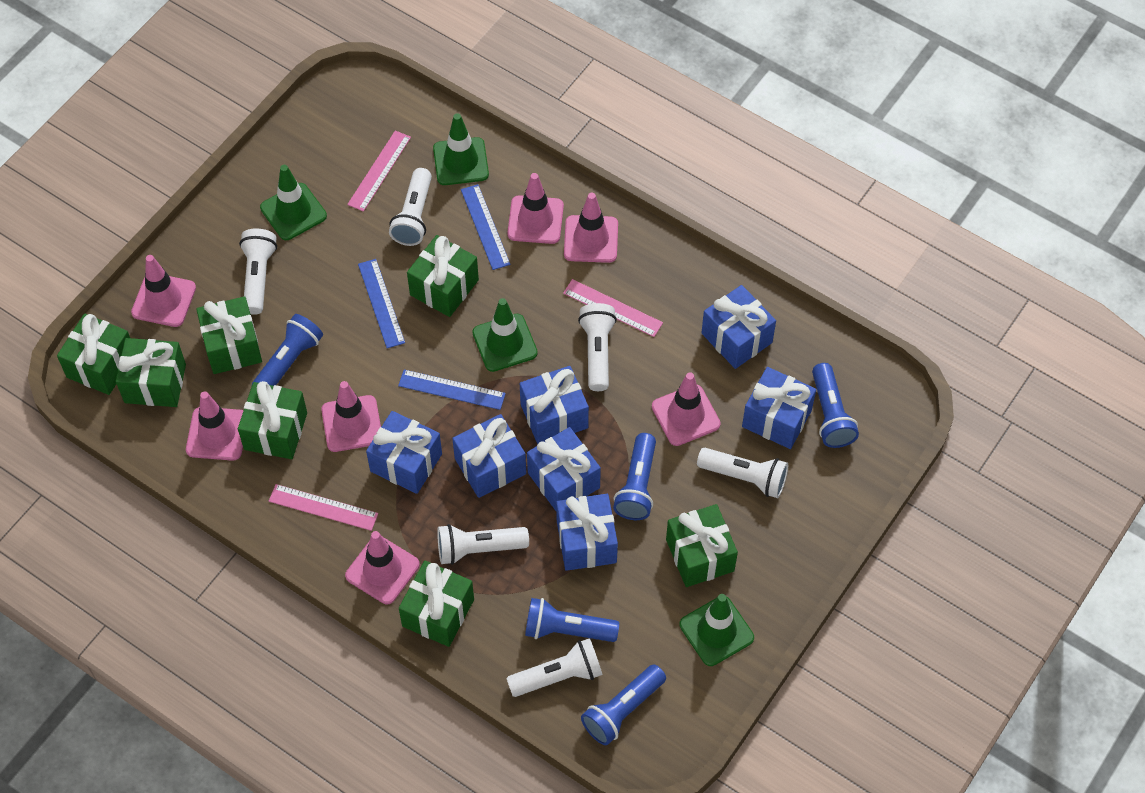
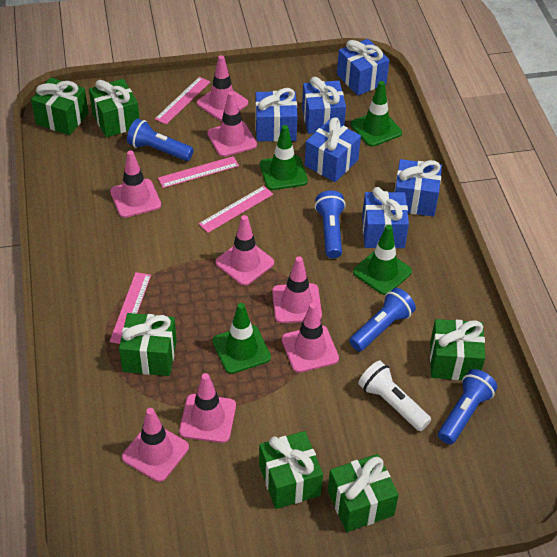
blue flashlight: [252,314,323,386] [525,598,619,642] [581,664,666,745] [613,433,656,520] [812,363,859,448] = 5 -> [127,118,194,161] [315,190,346,259] [349,288,416,352] [438,369,497,444] = 4
blue gift: [366,411,442,494] [452,414,526,498] [520,366,589,444] [527,427,601,511] [556,494,618,571] [701,285,776,369] [742,367,816,449] = 7 -> [255,88,298,142] [302,77,346,134] [305,117,361,182] [337,39,389,95] [362,187,409,248] [395,159,442,217] = 6
blue ruler: [358,259,405,348] [398,370,506,410] [461,184,510,270] = 3 -> none = 0
green gift: [57,314,130,395] [116,338,186,407] [196,296,262,374] [238,381,307,459] [399,560,474,647] [407,235,479,317] [666,504,738,587] = 7 -> [31,77,88,135] [89,79,140,138] [119,313,177,376] [259,431,323,509] [328,454,399,532] [430,319,485,380] = 6
pink ruler: [269,484,378,531] [347,130,411,212] [563,279,663,337] = 3 -> [109,272,151,344] [155,77,210,124] [158,156,239,188] [199,186,273,233] = 4
pink traffic cone: [131,255,196,327] [186,391,244,461] [321,381,381,452] [345,531,420,604] [507,173,564,244] [564,193,618,263] [652,372,721,446] = 7 -> [110,150,161,218] [122,408,189,482] [179,373,236,443] [197,55,248,121] [207,91,257,157] [216,215,274,286] [272,257,322,323] [282,303,339,373] = 8
white flashlight: [239,228,277,315] [389,168,432,246] [437,524,529,565] [506,638,603,697] [578,303,617,391] [697,448,788,498] = 6 -> [358,361,431,431] = 1

